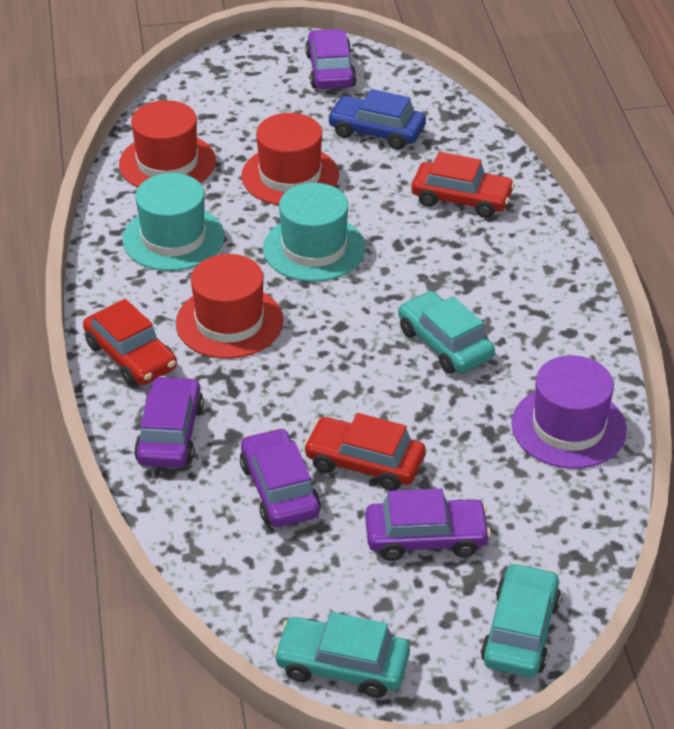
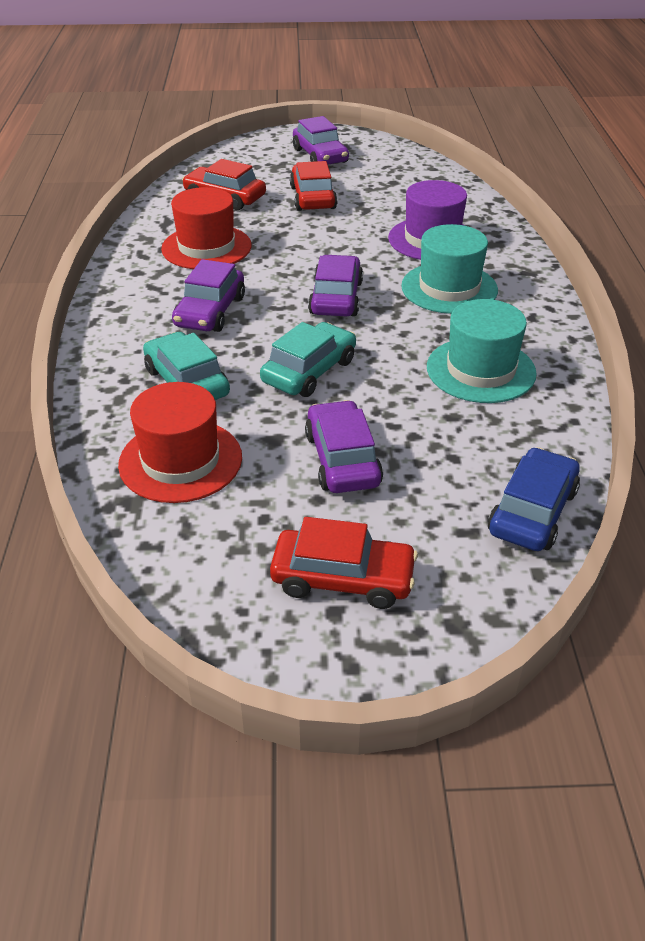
red hat: [119,100,216,187] [176,254,283,359] [241,113,339,205] = 3 -> [118,382,242,503] [161,187,252,269] = 2
turquoise car: [273,612,410,698] [398,291,495,374] [481,563,561,677] = 3 -> [143,332,230,400] [260,322,356,397] = 2

